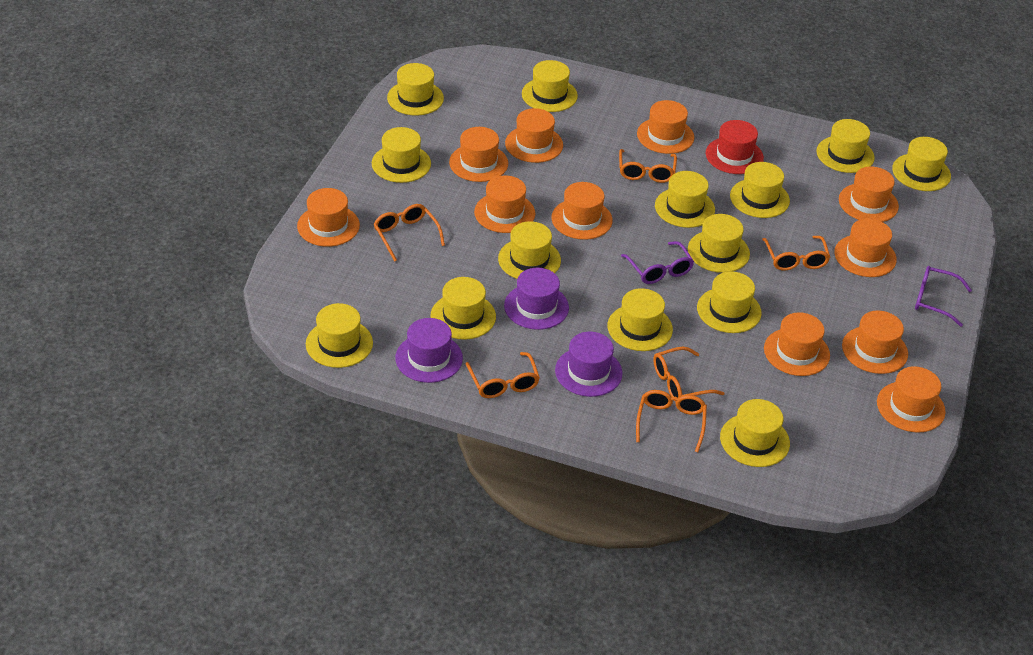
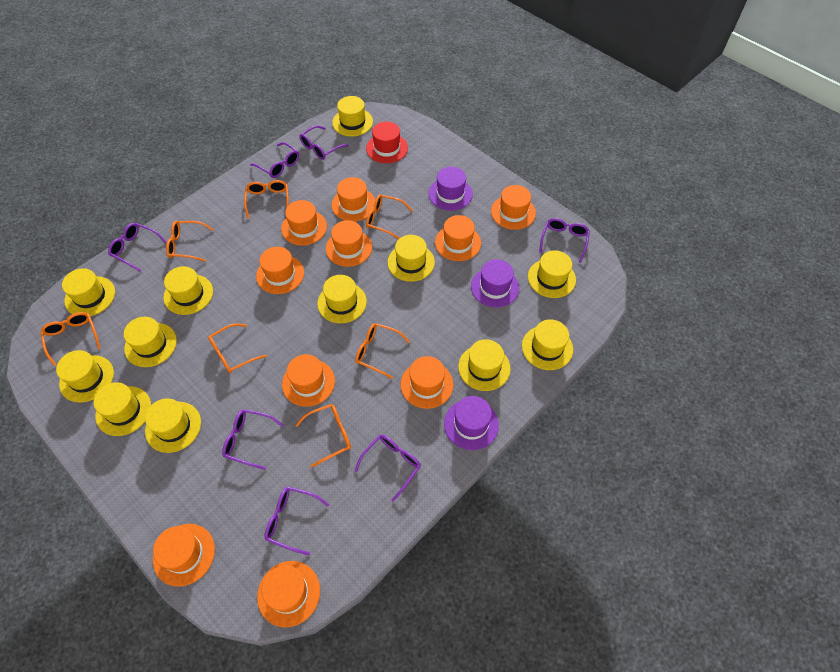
orange glasses: [374,204,445,262] [466,352,540,398] [619,149,677,183] [636,390,707,452] [653,347,725,402] [762,236,830,271] = 6 -> [41,312,101,366] [166,221,214,262] [208,323,267,373] [244,180,289,218] [295,404,351,467] [355,323,410,379] [366,194,412,239] = 7
orange hat: [297,188,360,247] [449,127,508,182] [474,175,535,233] [505,108,563,163] [551,182,613,240] [637,100,694,154] [764,312,830,376] [834,218,897,277] [839,167,899,222] [842,311,908,374] [877,366,946,433] = 11 -> [153,524,215,587] [256,247,304,294] [257,561,320,627] [281,200,327,246] [282,354,335,407] [326,220,372,267] [331,177,375,222] [400,356,454,409] [435,215,481,261] [491,185,536,230] = 10
purple glasses: [621,241,694,284] [915,266,972,327] = 2 -> [108,223,167,272] [222,409,283,470] [250,142,299,178] [264,487,329,555] [299,125,349,160] [354,435,421,502] [539,218,590,263] = 7
yellow hat: [306,303,373,368] [372,127,431,183] [387,63,444,116] [431,277,496,340] [498,221,561,279] [522,60,578,112] [607,288,673,351] [655,171,715,228] [688,214,750,273] [697,271,762,333] [720,399,790,467] [730,162,790,218] [816,119,875,173] [892,137,951,191] = 14 -> [56,350,114,402] [62,268,115,316] [94,382,151,436] [124,317,177,367] [145,398,201,453] [163,266,213,315] [317,275,367,323] [332,96,373,137] [387,235,435,282] [458,339,511,391] [522,319,573,370] [528,250,576,298] = 12

